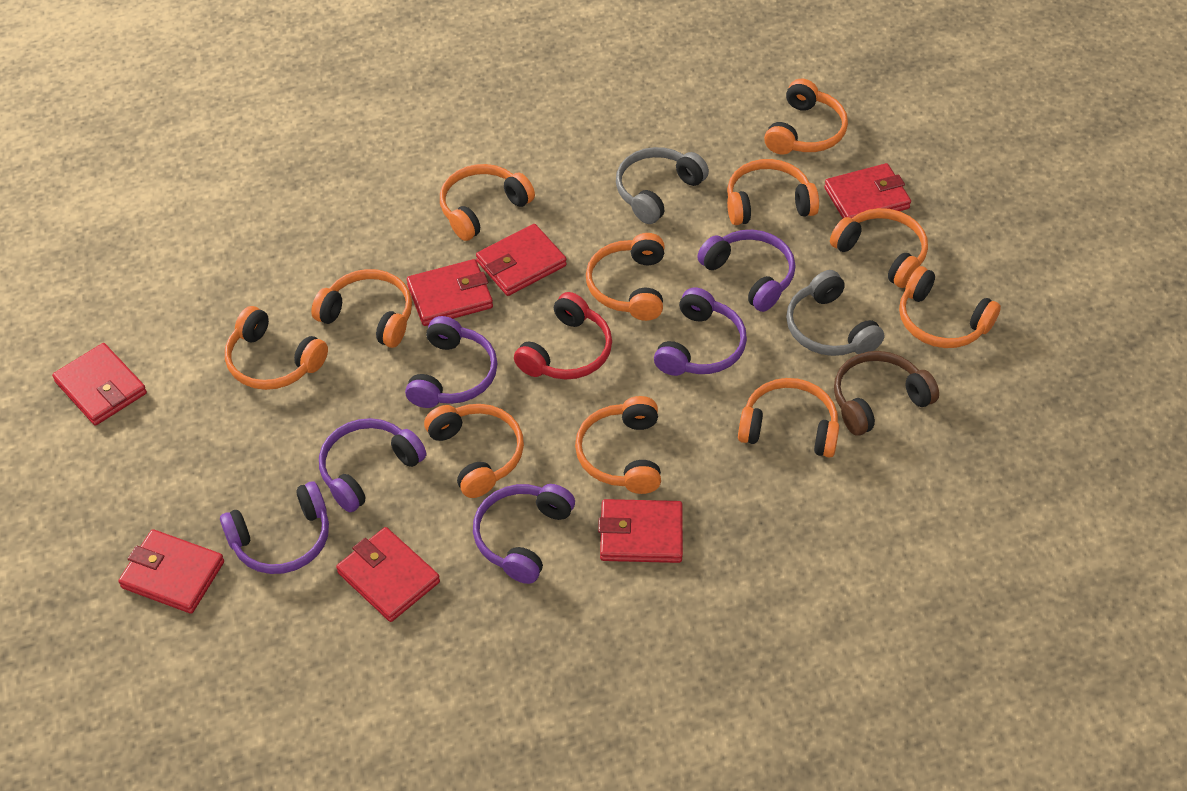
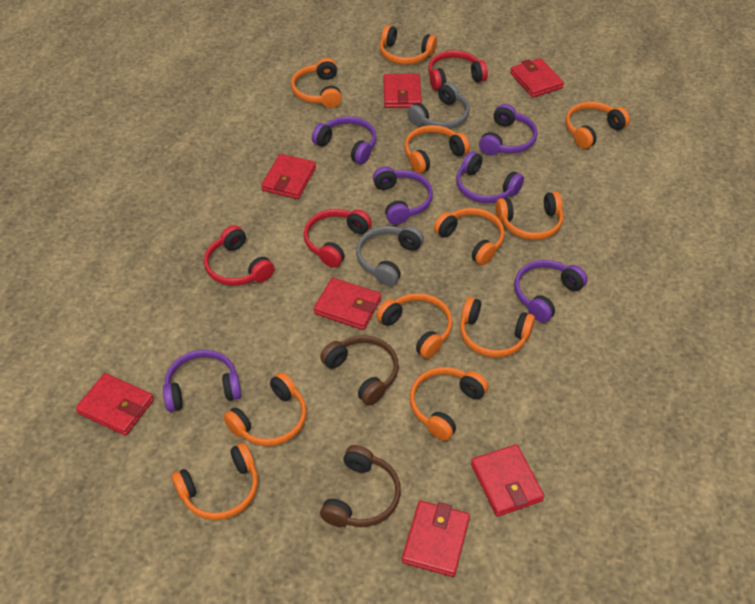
brown headphones: [834,351,939,436] = 1 -> [320,335,399,406] [320,445,401,527] = 2
red headphones: [514,292,612,380] = 1 -> [204,225,274,286] [304,209,372,268] [428,50,488,90] = 3

